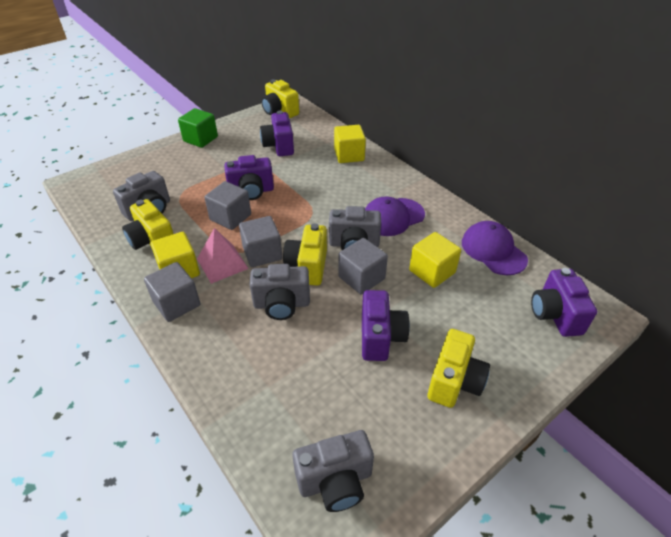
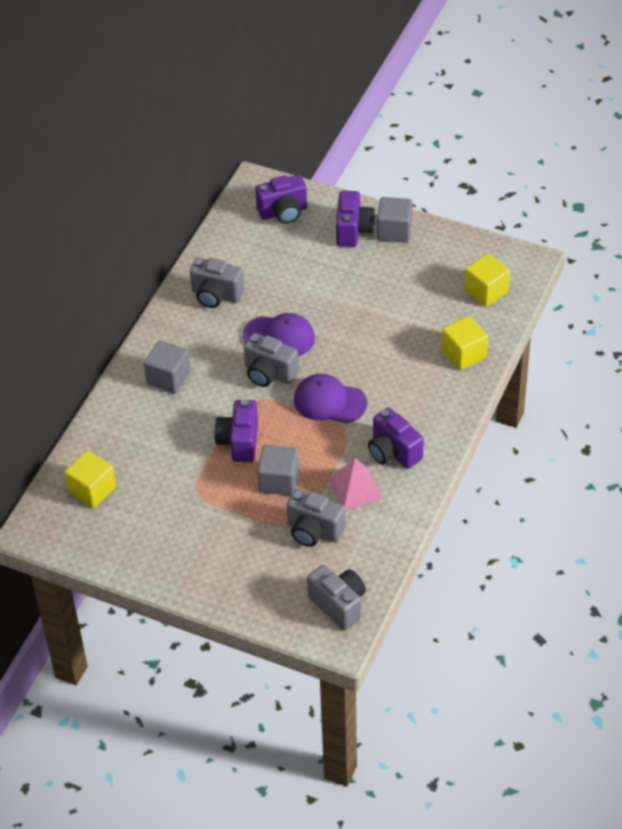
green cube: [178,108,218,148] = 1 -> none = 0
grey cube: [144,262,200,322] [204,181,251,230] [239,216,282,267] [338,238,388,295] = 4 -> [144,340,191,393] [258,445,299,496] [377,197,413,243] = 3
yellow camera: [122,199,173,250] [261,79,299,118] [283,223,327,286] [428,329,490,408] = 4 -> none = 0

